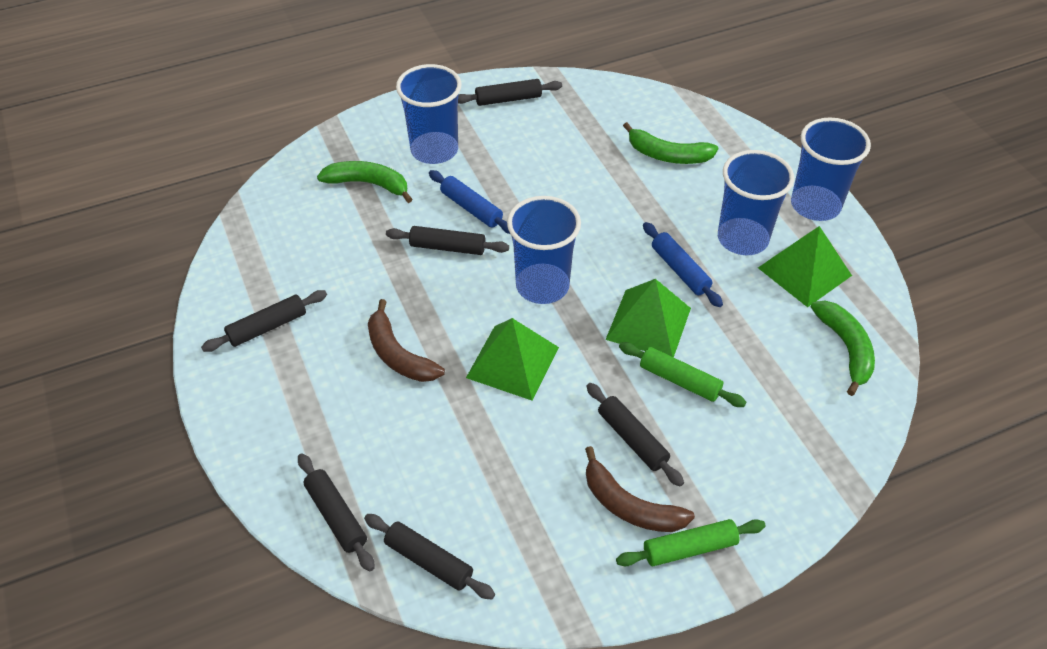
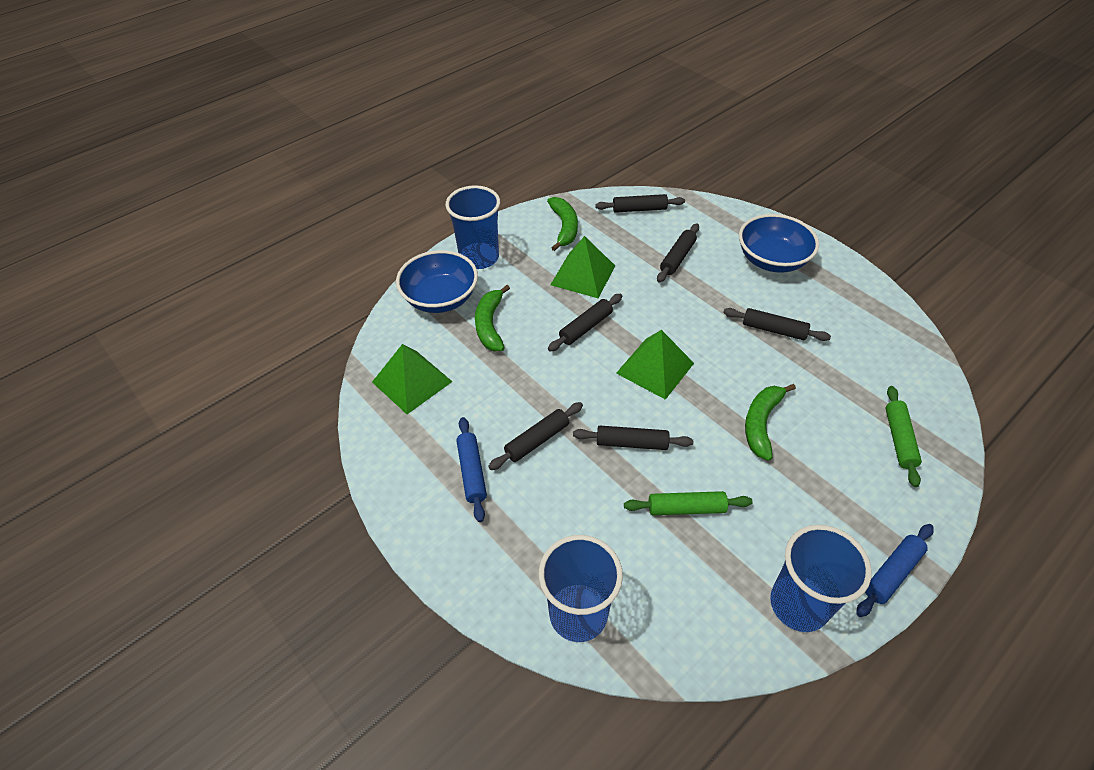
blue bowl: none = 0 -> [396,250,478,313] [739,214,819,273] = 2
blue cup: [396,64,462,164] [507,196,581,304] [718,150,794,255] [791,118,871,221] = 4 -> [445,185,500,269] [539,535,623,642] [770,525,872,632] = 3
brown banana: [368,299,445,382] [585,446,695,532] = 2 -> none = 0

